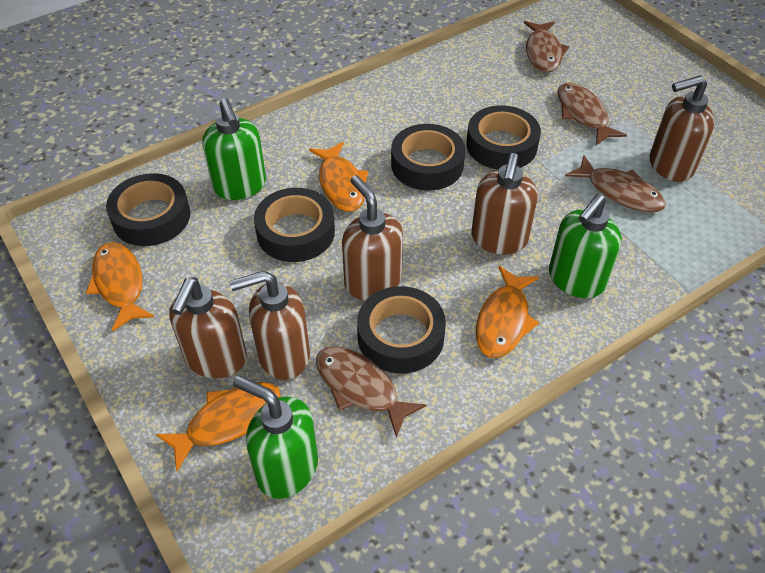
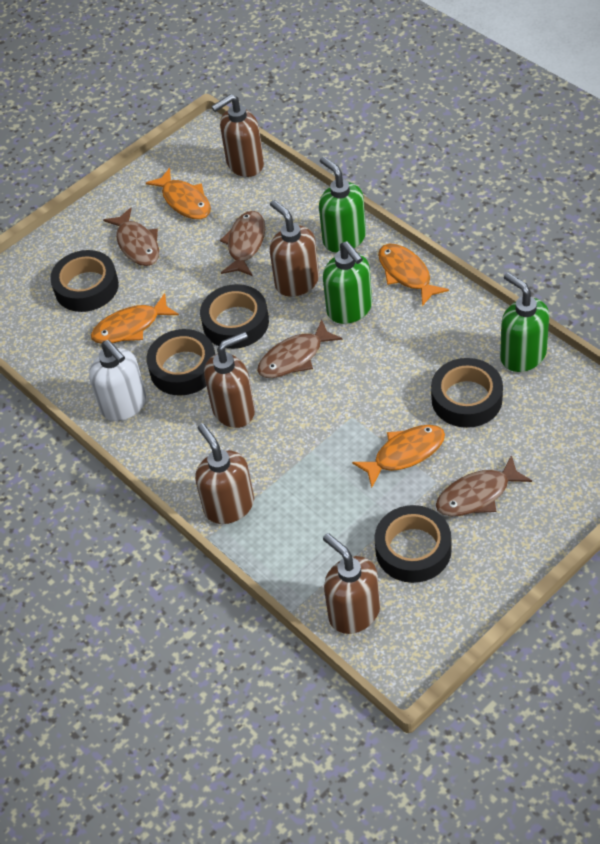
white soap dispenser: none = 0 -> [89,340,146,421] = 1

